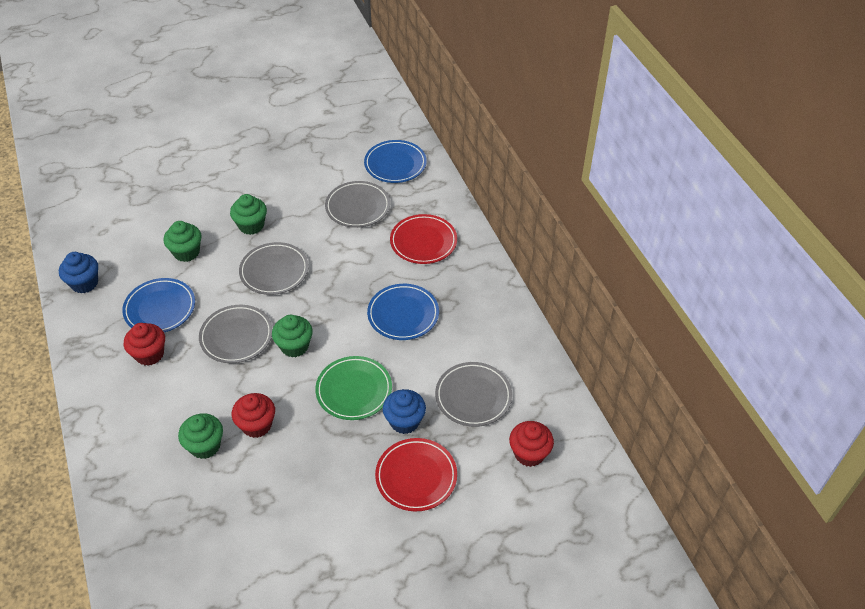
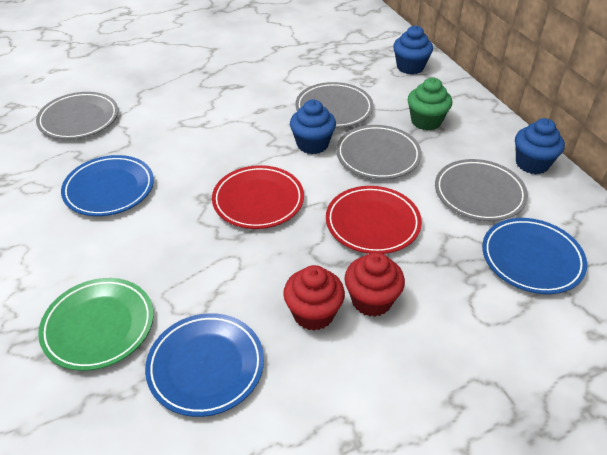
blue cupcake: [59,252,98,293] [383,389,426,434] = 2 -> [290,100,336,154] [393,25,433,75] [515,118,565,174] = 3
green cupcake: [164,221,202,262] [178,413,223,459] [230,194,267,235] [272,315,313,357] = 4 -> [408,77,452,130] = 1
red cupcake: [124,323,165,366] [232,393,275,438] [509,421,554,467] = 3 -> [283,265,345,331] [344,252,405,317] = 2

